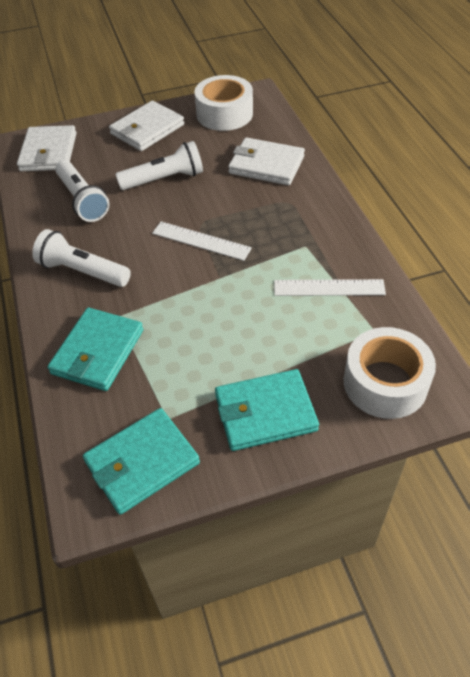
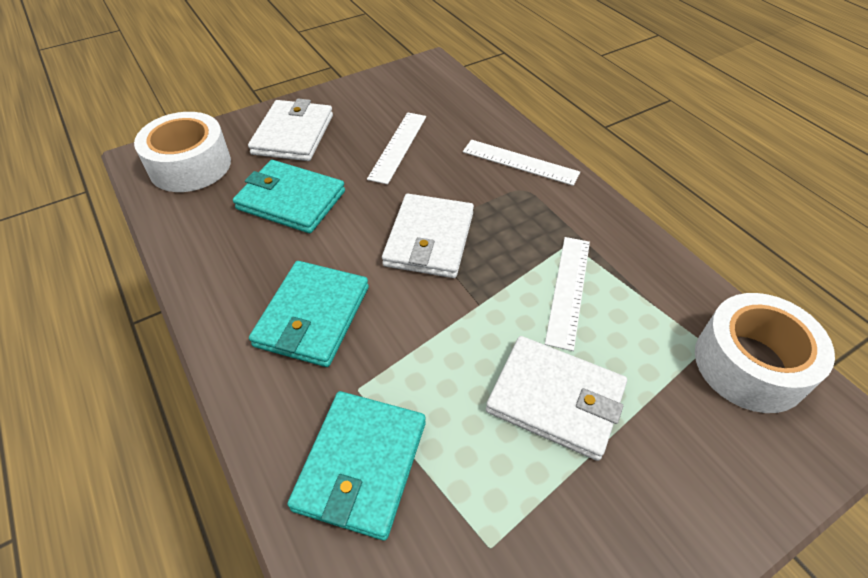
white flashlight: [32,229,131,287] [55,160,110,222] [115,141,203,190] = 3 -> none = 0
white ruler: [152,221,252,261] [274,279,386,296] = 2 -> [367,112,426,184] [463,140,580,186] [545,237,590,351] = 3

